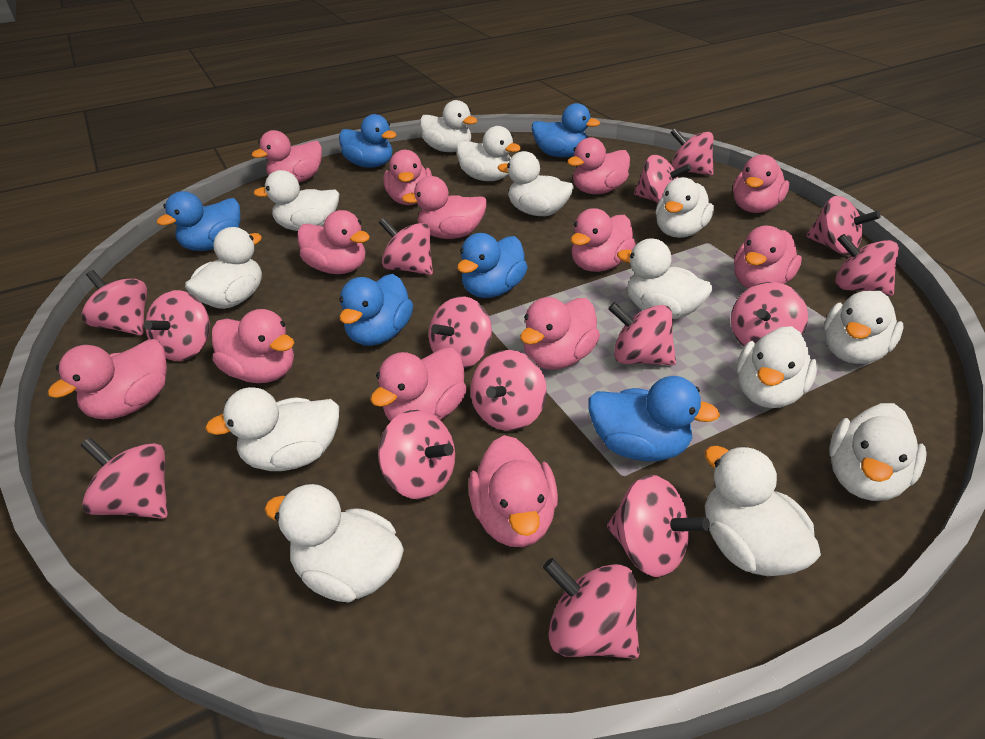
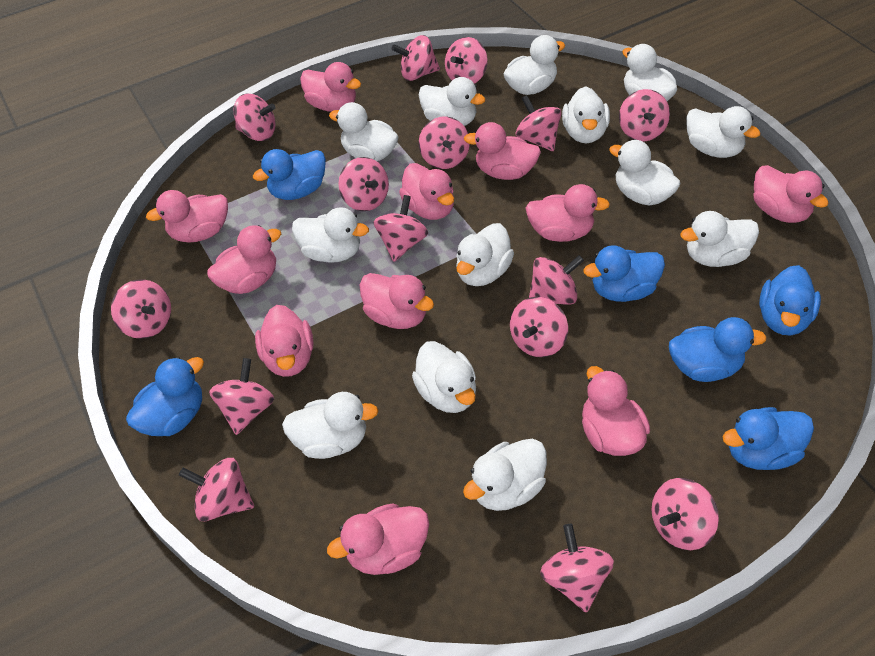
pink duck: [48,339,167,419] [212,309,294,383] [251,130,322,183] [297,210,370,274] [370,348,467,422] [384,150,432,205] [402,176,487,239] [468,435,558,547] [520,297,600,370] [567,137,630,194] [571,208,636,272] [733,155,789,213] [734,225,802,289] = 13 -> [146,190,228,243] [207,225,281,294] [255,305,314,377] [300,62,361,112] [327,503,429,575] [360,273,434,329] [399,163,454,220] [464,122,541,180] [526,184,610,242] [582,366,650,456] [753,165,829,223] = 11

